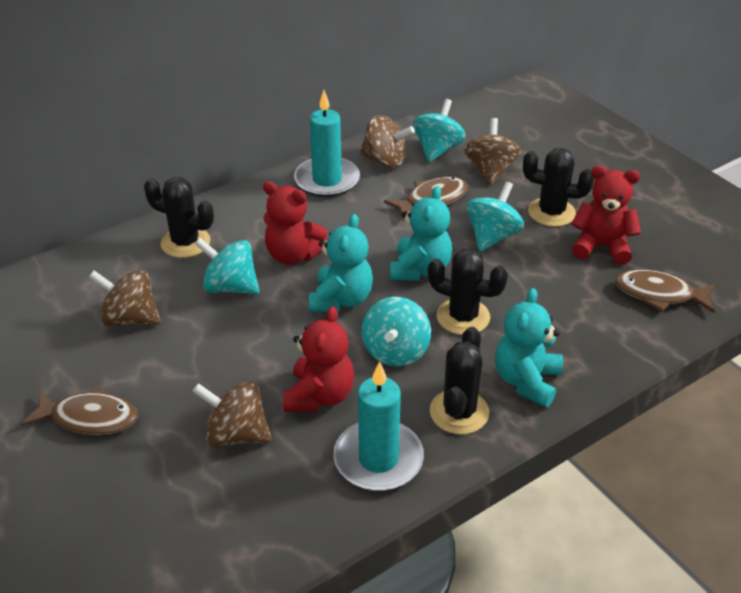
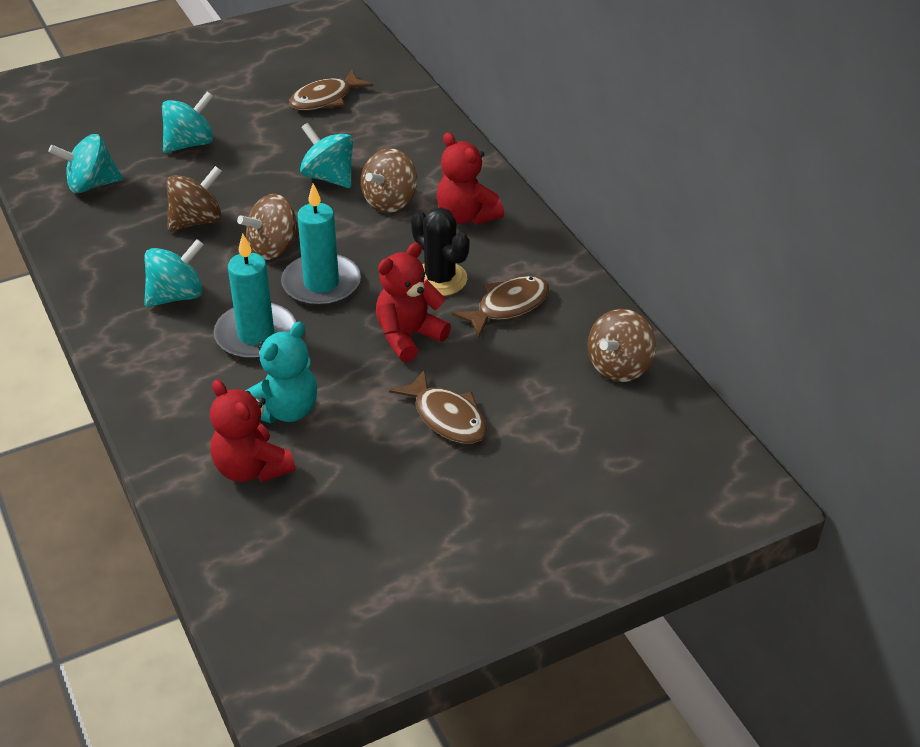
black cactus: [144,177,214,258] [428,249,508,335] [430,327,489,435] [523,148,594,227] = 4 -> [411,207,470,296] = 1
turquoise teddy bear: [309,214,373,312] [390,186,452,281] [495,288,563,408] = 3 -> [245,321,317,423] = 1

